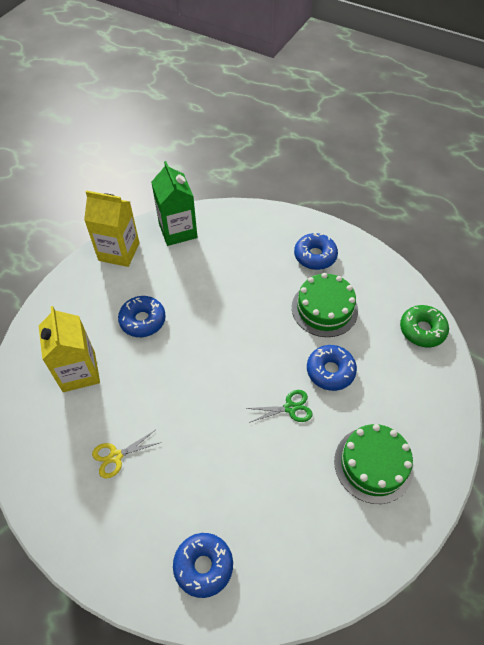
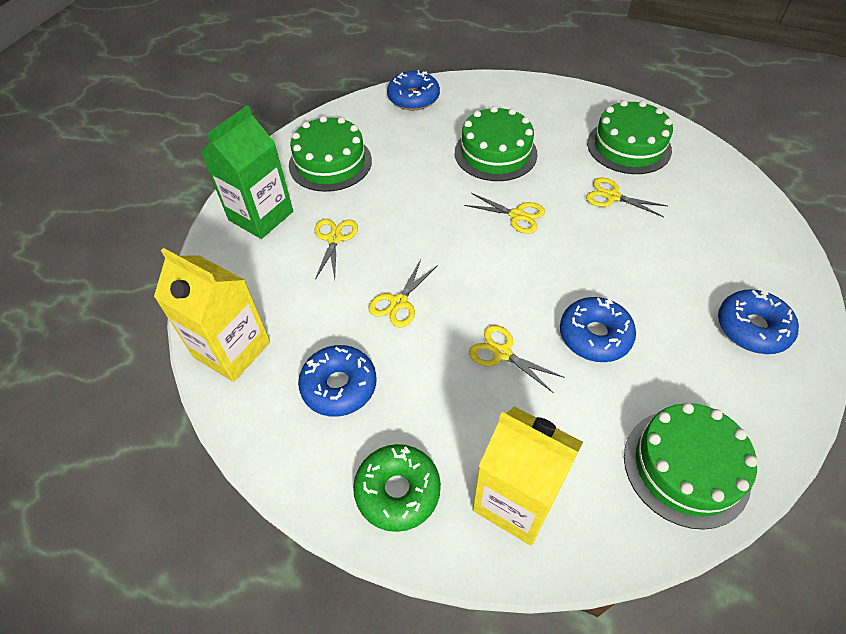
green cake: [292,273,358,337] [334,424,413,504] = 2 -> [289,116,372,192] [455,106,538,181] [587,100,673,174] [624,403,758,530] = 4
green scissors: [246,390,313,423] = 1 -> none = 0
yellow scissors: [92,430,162,478] = 1 -> [315,219,358,280] [368,259,438,327] [464,193,545,234] [469,325,564,393] [586,177,667,217] = 5

